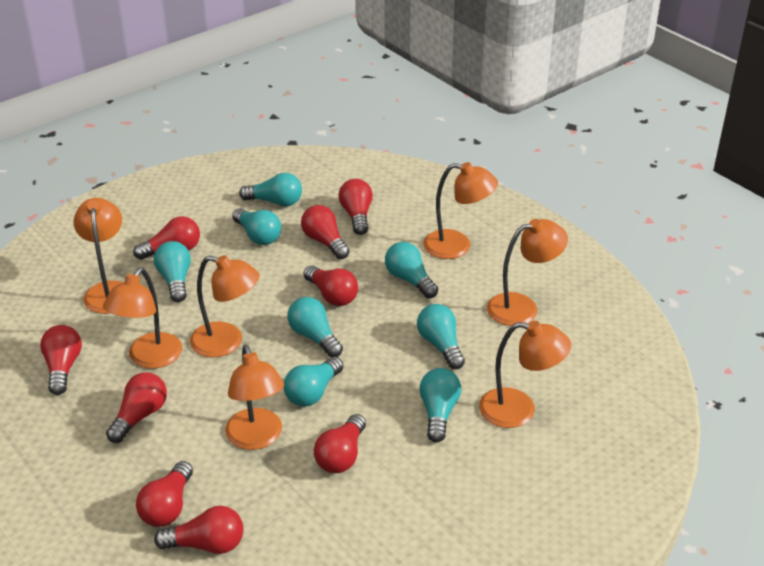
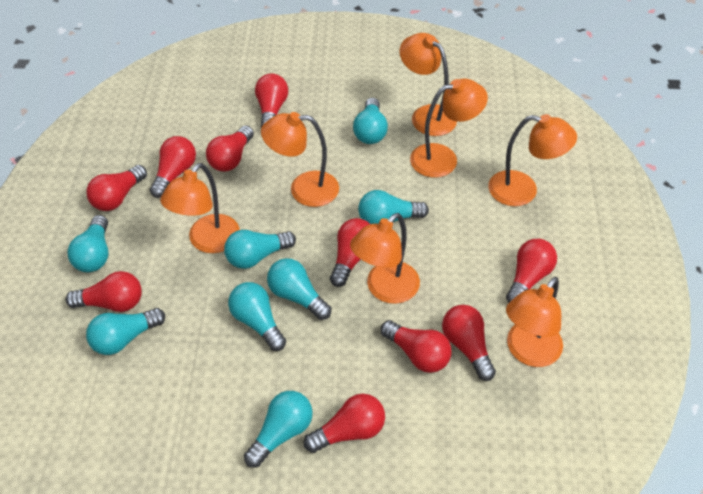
red light bulb: [40,325,82,395] [106,372,167,443] [133,216,200,260] [136,461,193,527] [154,506,243,554] [301,205,350,259] [304,265,358,306] [314,414,366,473] [339,179,373,235] = 9 -> [66,271,142,312] [86,165,147,211] [150,136,196,198] [206,126,254,172] [255,74,288,128] [304,394,385,453] [330,218,370,287] [381,320,452,373] [442,305,496,381] [506,239,557,303] = 10

